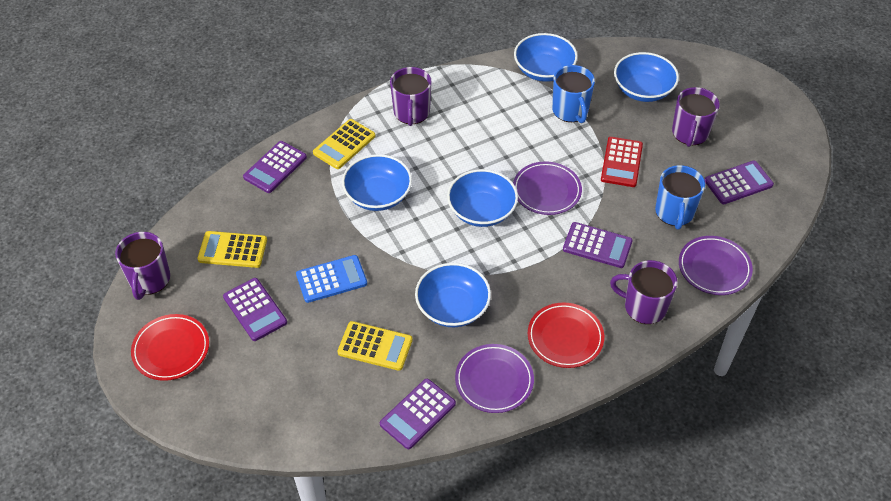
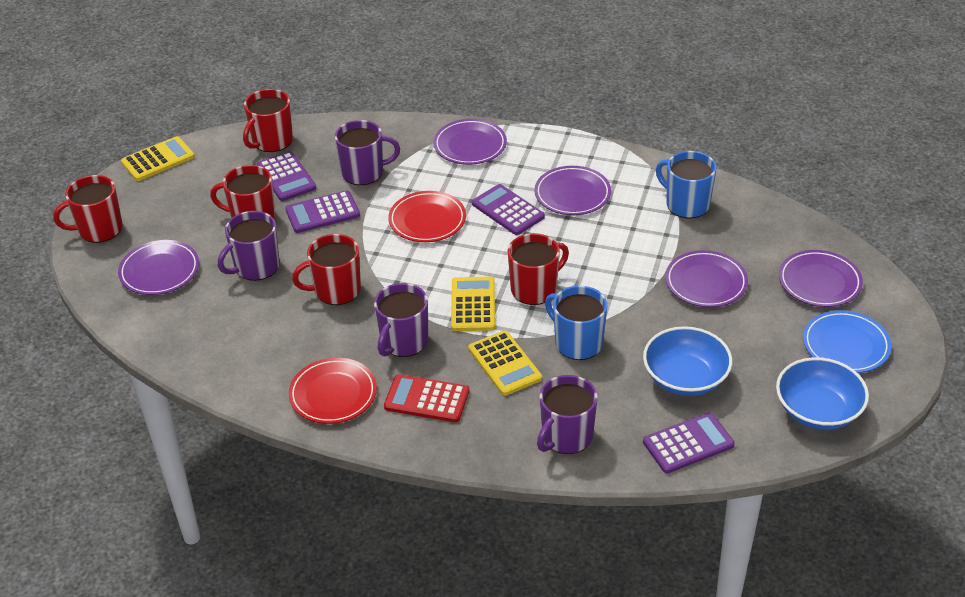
blue bowl: [342,154,412,211] [415,263,491,327] [447,169,518,227] [514,33,578,82] [614,52,679,102] = 5 -> [643,326,732,396] [776,357,869,430] = 2
blue calculator: [296,255,367,303] = 1 -> none = 0
blue plate: none = 0 -> [803,310,891,373] = 1
purple calculator: [223,278,287,341] [243,141,307,193] [380,379,456,449] [563,222,633,268] [705,161,774,204] = 5 -> [257,151,316,201] [285,190,360,233] [472,184,545,235] [643,412,735,474] = 4
purple plate: [455,344,534,413] [513,161,582,215] [679,236,753,295] = 3 -> [118,240,199,295] [434,119,507,165] [535,166,611,215] [665,250,748,307] [779,250,863,307] = 5
red mug: none = 0 -> [53,175,123,243] [210,165,276,220] [243,89,293,152] [292,234,361,305] [508,233,569,305] = 5

